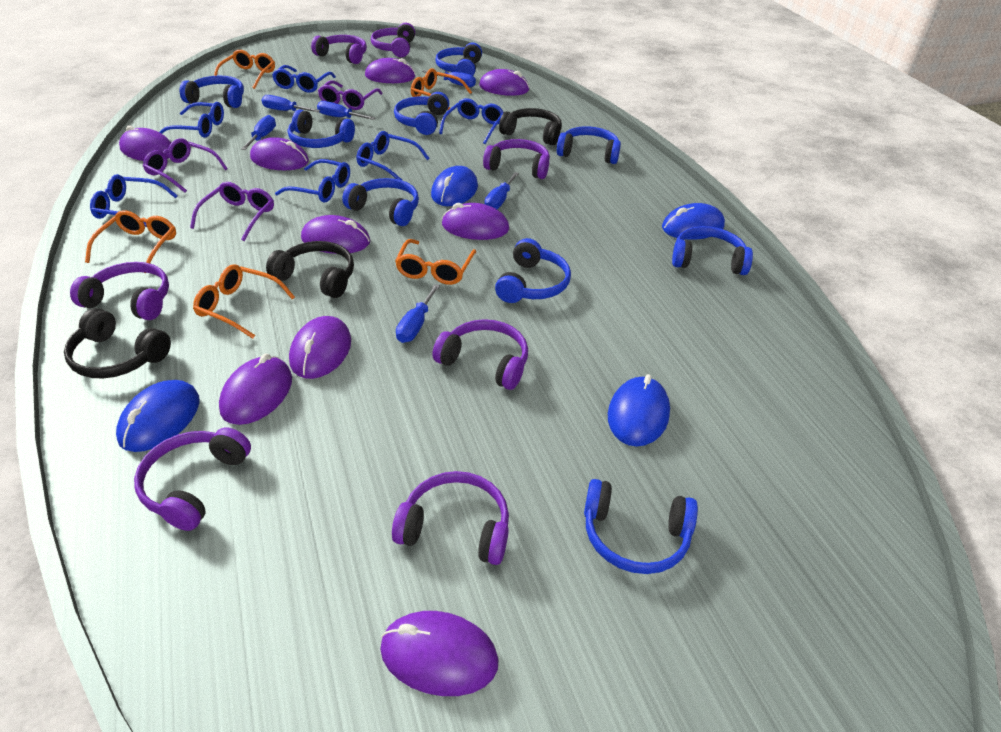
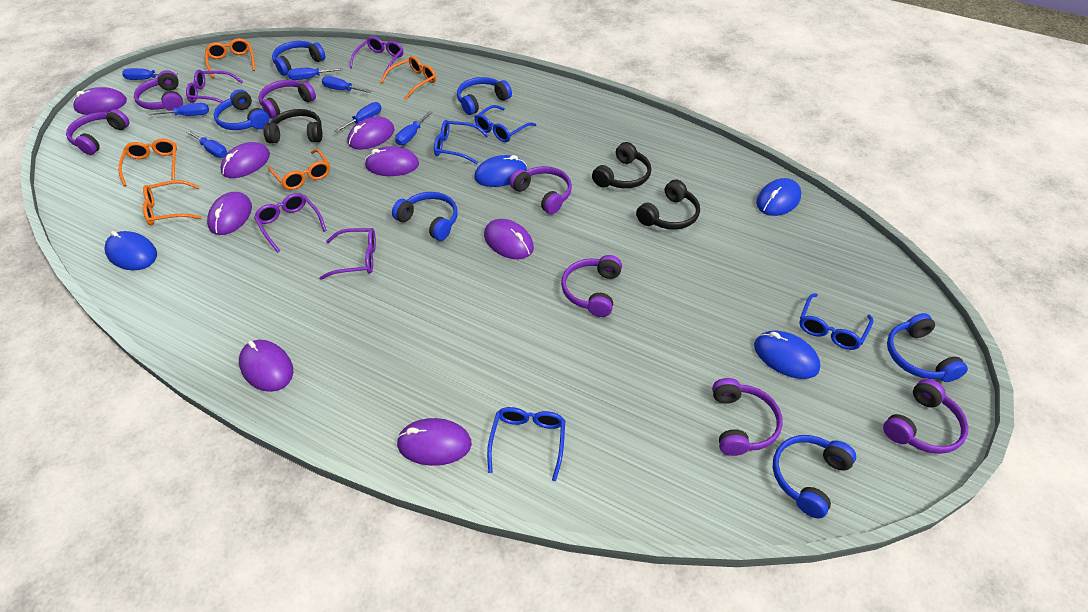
blue glasses: [90,174,178,227] [159,102,224,138] [272,65,336,93] [275,159,350,203] [357,131,429,180] [439,98,504,144] = 6 -> [434,120,489,164] [474,105,536,142] [487,407,565,481] [799,293,873,350] = 4
blue headphones: [180,76,244,108] [288,110,355,148] [342,178,419,226] [394,92,449,135] [435,43,482,76] [495,238,571,303] [557,126,621,164] [584,479,698,574] [672,226,753,275] = 9 -> [214,89,269,130] [272,41,325,76] [392,192,458,241] [457,77,512,115] [773,435,856,518] [887,313,968,382] = 6
blue screwdriver: [241,115,276,150] [262,95,320,112] [317,101,375,120] [396,284,440,343] [422,70,476,87] [485,172,519,209] = 6 -> [122,68,178,80] [149,103,209,116] [186,131,227,158] [288,68,343,80] [322,76,372,93] [334,102,382,133] [395,111,433,145] = 7
purple glasses: [143,138,228,193] [190,182,274,241] [318,80,383,110] = 3 -> [186,70,243,103] [254,193,327,253] [319,228,376,280] [350,36,404,75] = 4
purple mouse: [119,125,171,161] [219,354,292,425] [250,137,309,170] [289,316,351,379] [301,215,370,254] [365,58,415,83] [380,611,499,696] [442,203,509,240] [479,69,529,96] = 9 -> [73,87,127,115] [207,192,252,235] [220,142,270,178] [239,340,293,392] [347,116,395,150] [365,146,419,176] [396,418,472,466] [484,219,534,259] = 8

